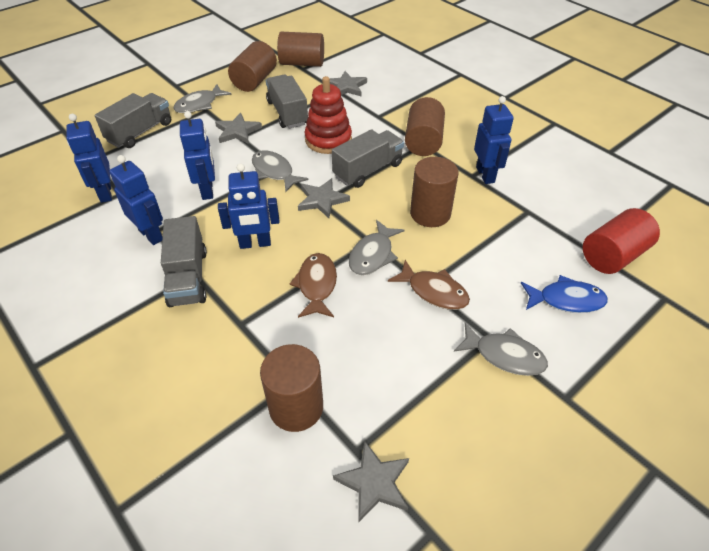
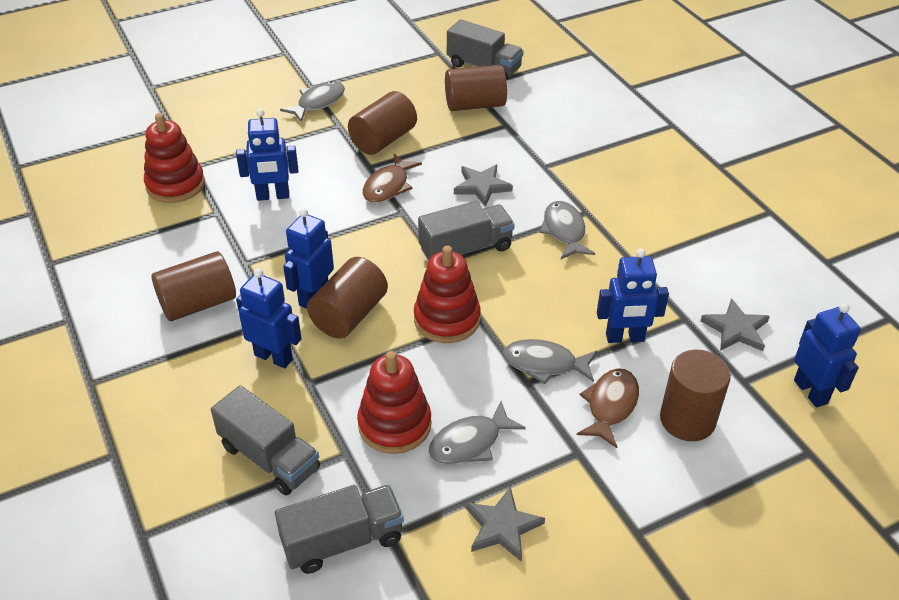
blue fish: [521,275,608,313] = 1 -> none = 0
grey star: [215,113,262,144] [298,178,350,218] [329,71,367,96] [333,441,409,523] = 4 -> [454,165,513,207] [466,487,545,562] [701,298,770,351] = 3
red cylinder: [583,208,660,274] = 1 -> none = 0
red stacking toy: [305,76,352,154] = 1 -> [144,113,205,203] [357,351,431,454] [414,246,481,343] = 3

